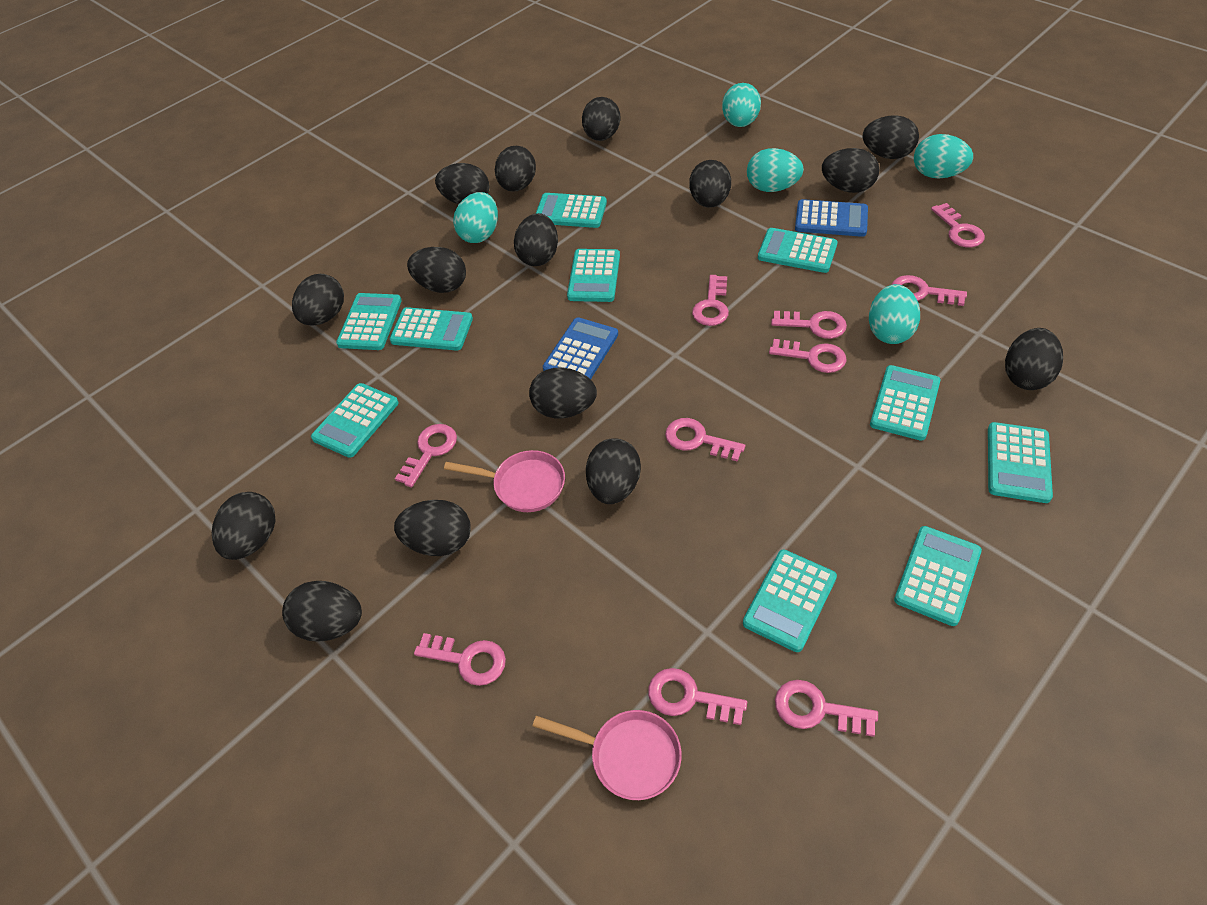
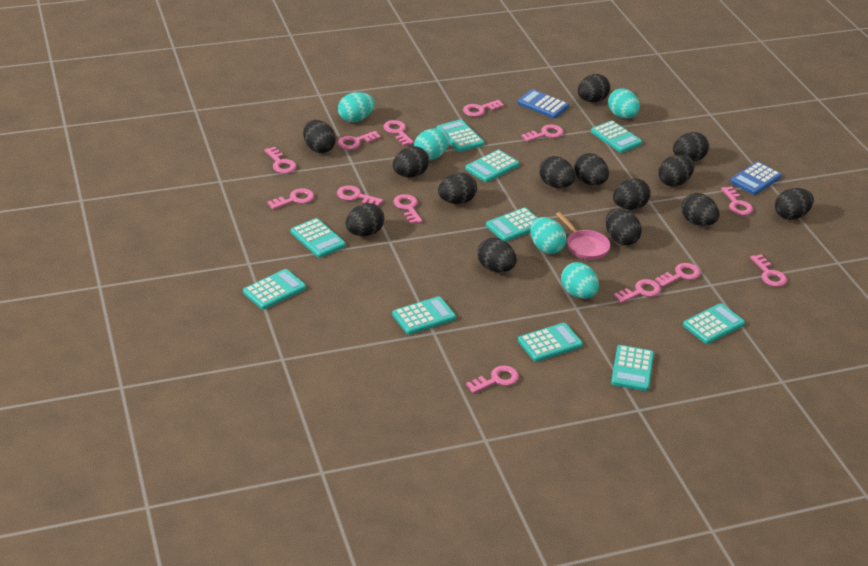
black egg: [212,492,276,560] [282,581,362,642] [292,274,344,326] [394,500,471,556] [407,247,466,293] [435,163,489,204] [495,146,536,191] [514,213,558,266] [529,367,597,418] [582,97,621,141] [586,438,641,504] [689,160,731,208] [822,148,879,193] [862,115,919,159] [1005,328,1063,390] = 15 -> [303,120,336,153] [345,203,384,236] [393,146,429,177] [438,173,477,204] [477,238,517,272] [539,156,575,188] [574,153,609,185] [578,74,610,102] [606,209,642,245] [613,178,651,210] [659,155,695,187] [673,132,709,161] [681,193,719,226] [775,188,814,220] = 14
pink key: [395,424,457,487] [414,633,506,686] [648,668,747,725] [665,418,745,462] [692,275,729,326] [769,339,847,373] [771,311,847,339] [775,680,878,737] [892,275,967,306] [931,203,985,247] = 10 -> [264,147,296,174] [267,188,314,210] [337,131,381,150] [337,185,383,206] [383,120,414,146] [393,194,423,224] [463,100,504,117] [466,365,519,393] [521,124,564,142] [613,279,661,303] [655,263,701,287] [721,186,753,215] [750,254,787,287] = 13
pink pan: [444,450,565,512] [533,710,682,800] = 2 -> [556,212,610,260] = 1

